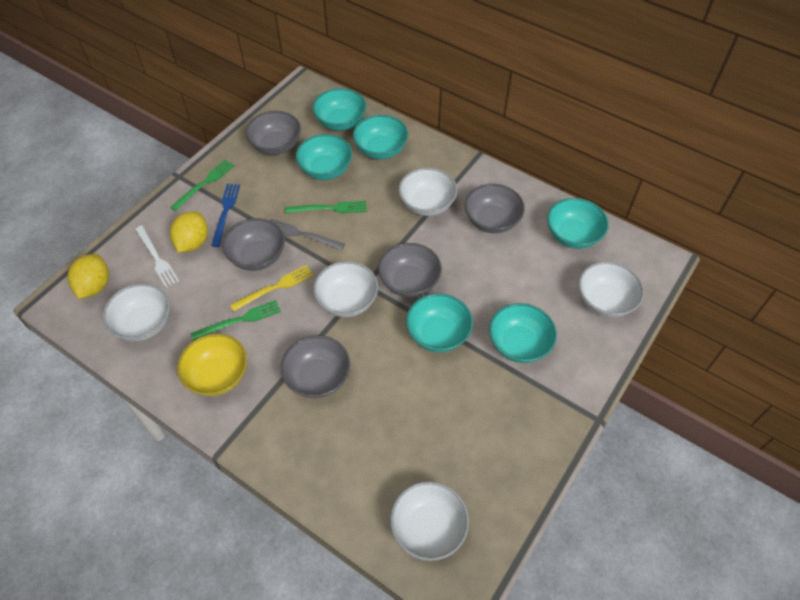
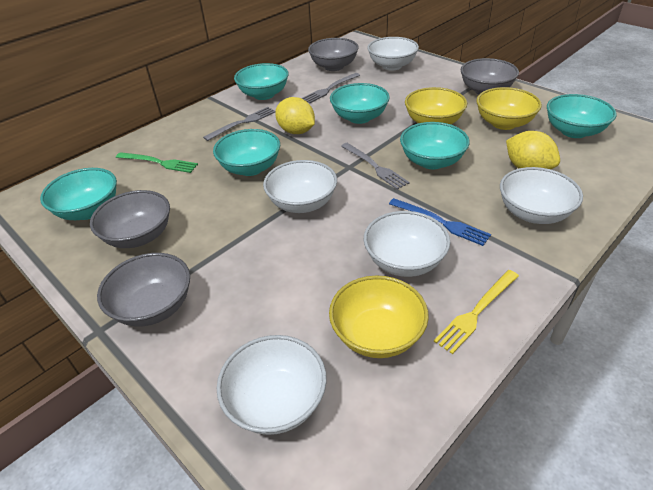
green fork: [170,159,235,211] [191,300,281,341] [285,201,367,213] = 3 -> [116,152,198,173] = 1
grey bowl: [222,218,285,271] [245,111,301,155] [281,335,350,398] [378,243,442,297] [465,184,525,233] = 5 -> [90,190,170,248] [97,253,190,327] [308,38,359,71] [460,58,519,95] = 4
grey fork: [271,219,345,250] = 1 -> [203,107,276,141] [301,73,360,103] [341,143,409,190] = 3
white fork: [135,225,179,288] = 1 -> none = 0
yellow bowl: [177,334,247,396] = 1 -> [329,276,429,358] [405,87,467,124] [476,87,542,130] = 3

